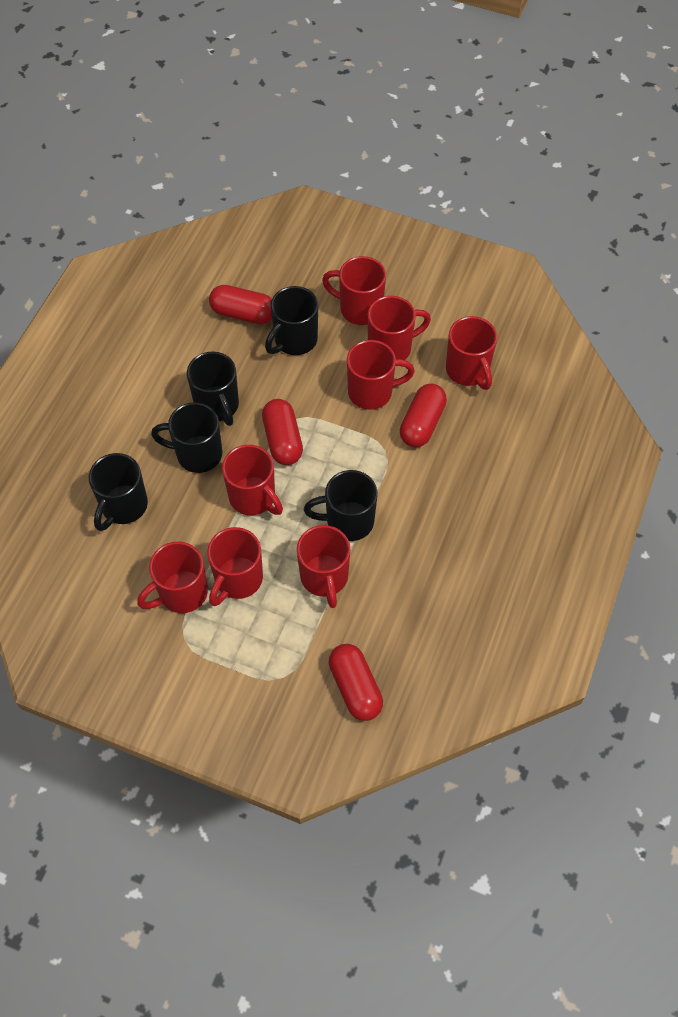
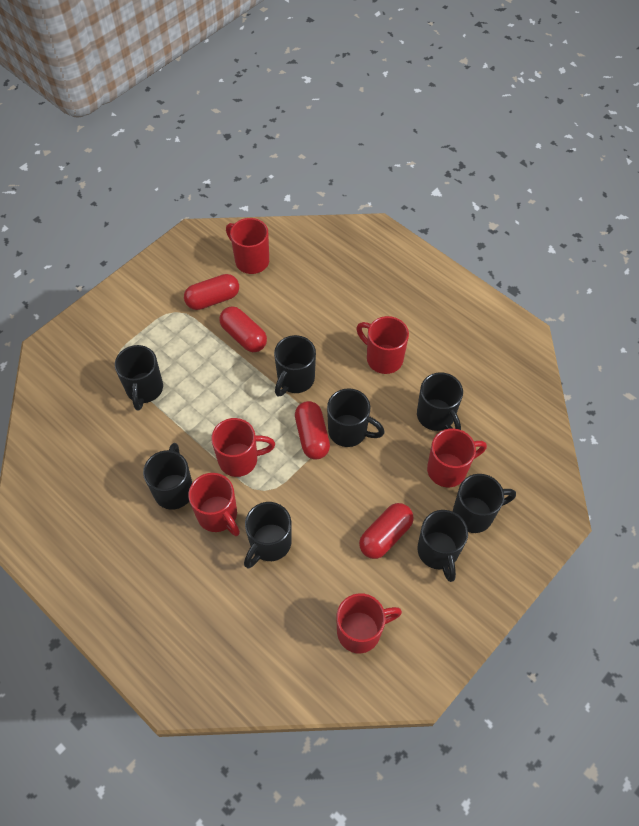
black mug: [89,453,148,531] [151,402,222,473] [187,352,239,426] [265,286,318,355] [304,470,378,541] = 5 -> [115,345,163,411] [143,443,192,510] [244,502,291,569] [274,335,316,396] [327,388,385,447] [417,372,463,431] [417,510,468,582] [453,474,516,533] = 8
red mug: [137,542,208,613] [207,527,263,606] [222,445,283,515] [297,525,350,608] [322,256,386,325] [347,340,415,410] [368,296,431,360] [446,316,497,390] = 8 -> [188,473,240,536] [211,418,275,477] [226,218,269,274] [336,593,402,654] [356,316,409,374] [427,428,487,487] = 6

